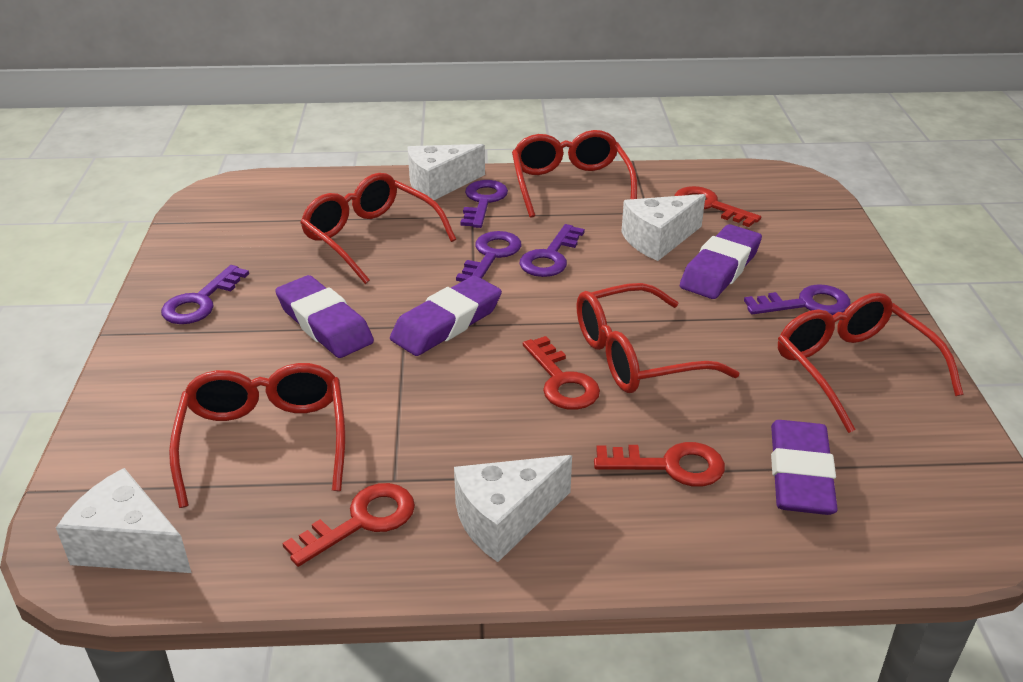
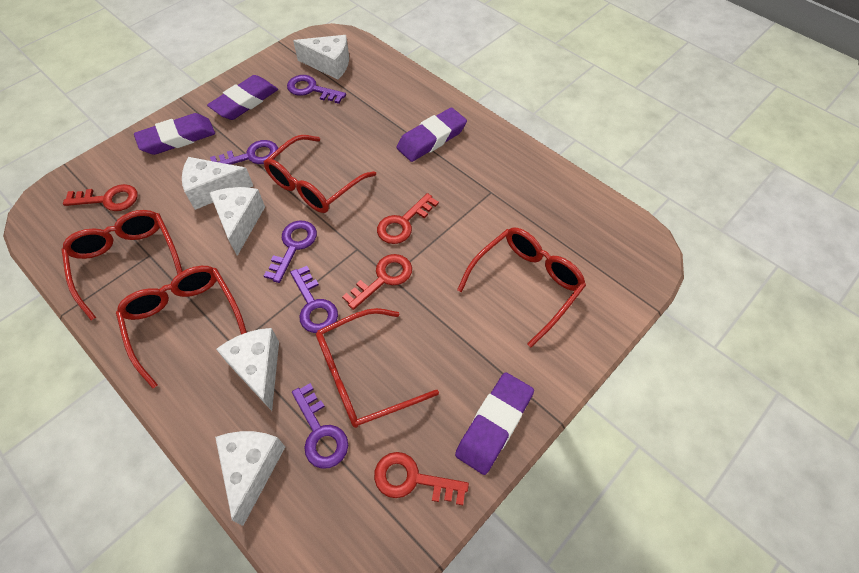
white cheese: [56,468,192,573] [408,144,485,200] [454,455,572,562] [621,194,706,261] = 4 -> [182,157,253,210] [209,187,265,256] [215,431,285,526] [216,328,279,411] [293,35,349,79] = 5

